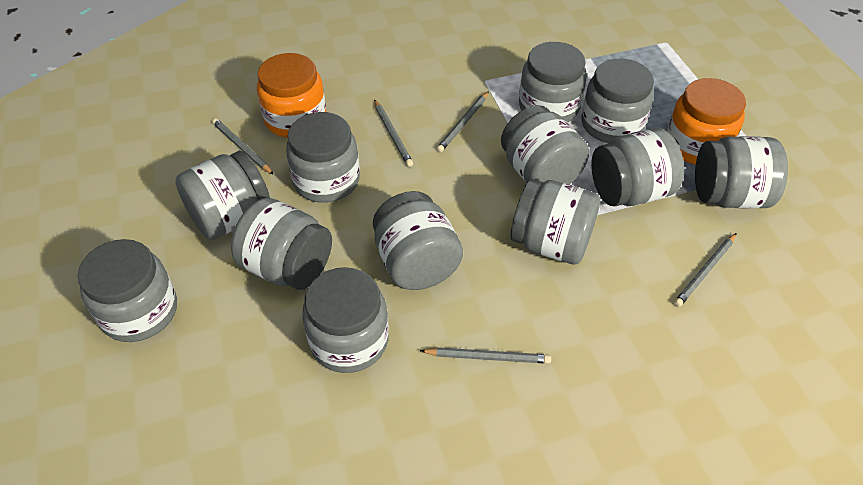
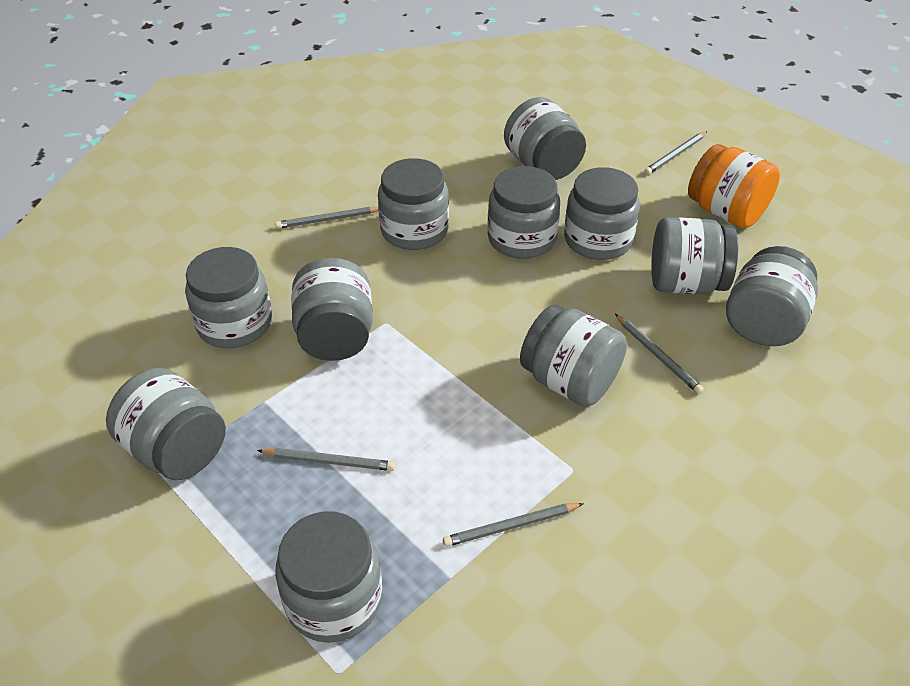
grey jar: [78,239,177,342] [175,151,270,240] [231,198,332,290] [286,112,360,203] [302,267,389,373] [373,191,463,290] [501,105,589,184] [511,179,600,265] [519,42,587,122] [582,59,654,143] [591,128,684,206] [695,136,788,209] = 12 -> [106,368,226,480] [185,247,272,348] [275,512,382,643] [291,258,373,361] [378,158,449,250] [487,166,560,259] [504,97,586,180] [520,304,627,407] [564,167,640,260] [651,217,738,294] [726,246,818,346] = 11
orange jar: [257,53,326,138] [667,78,746,165] = 2 -> [688,144,780,229] = 1

